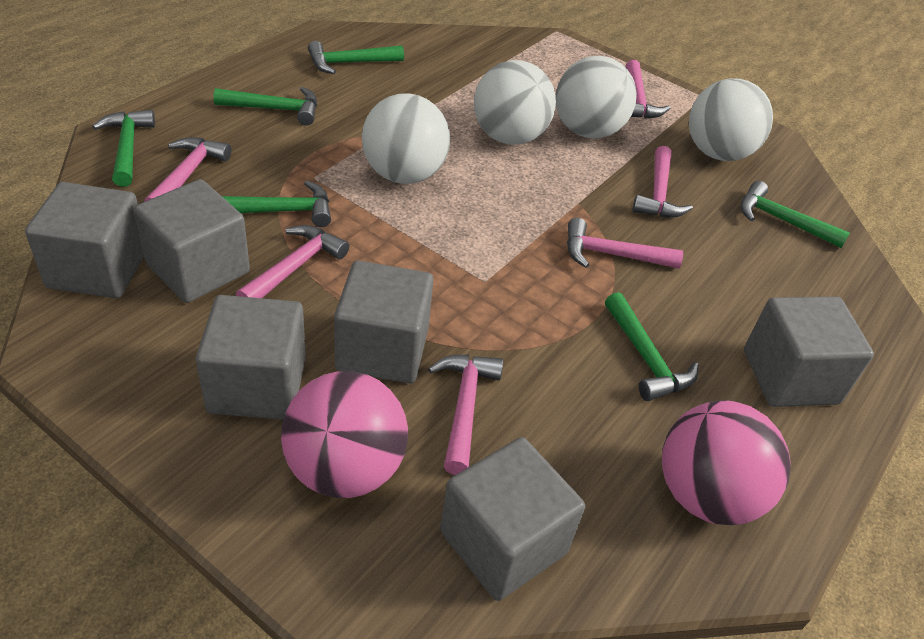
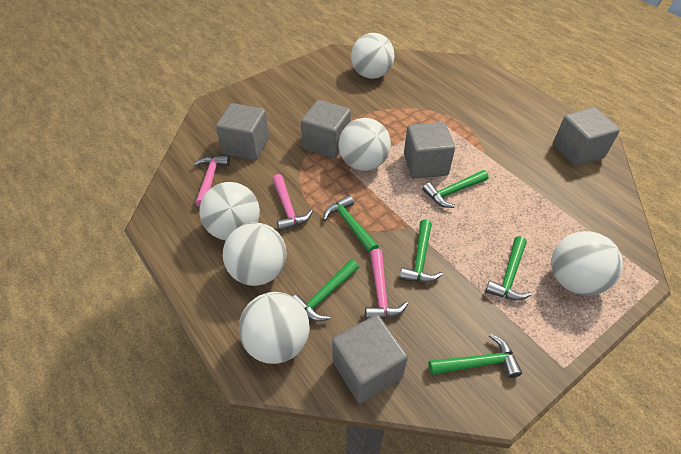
grey cube: [25,182,144,298] [134,179,250,303] [196,295,306,419] [334,261,433,383] [440,437,585,601] [744,297,874,407] = 6 -> [216,103,269,160] [301,100,351,159] [332,315,408,404] [404,122,455,179] [553,107,620,166] = 5
pink ball: [281,371,408,498] [662,400,791,525] = 2 -> none = 0
pink hammer: [144,137,232,202] [236,225,349,298] [428,355,503,475] [567,218,683,269] [625,60,671,119] [633,146,693,218] = 6 -> [193,156,230,207] [272,174,313,231] [365,249,408,320] = 3
white ball: [362,93,450,184] [474,60,556,145] [556,56,637,138] [689,78,773,161] = 4 -> [199,182,260,240] [223,222,287,286] [239,292,310,364] [339,118,391,171] [351,33,395,79] [551,231,623,295] = 6

